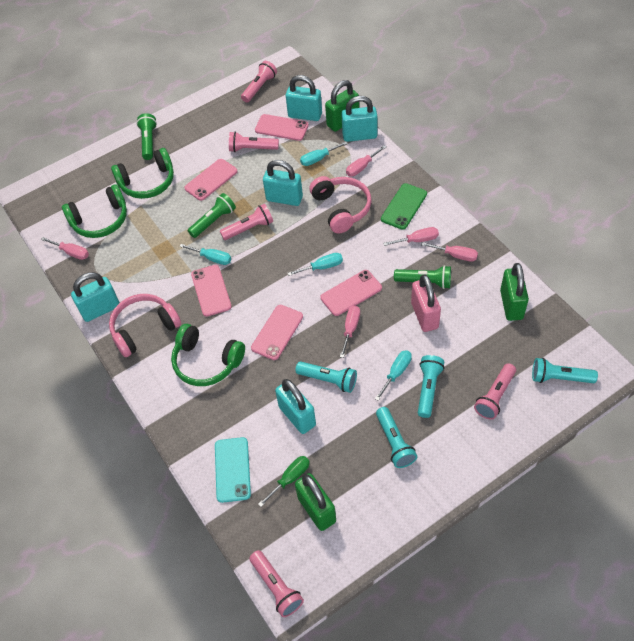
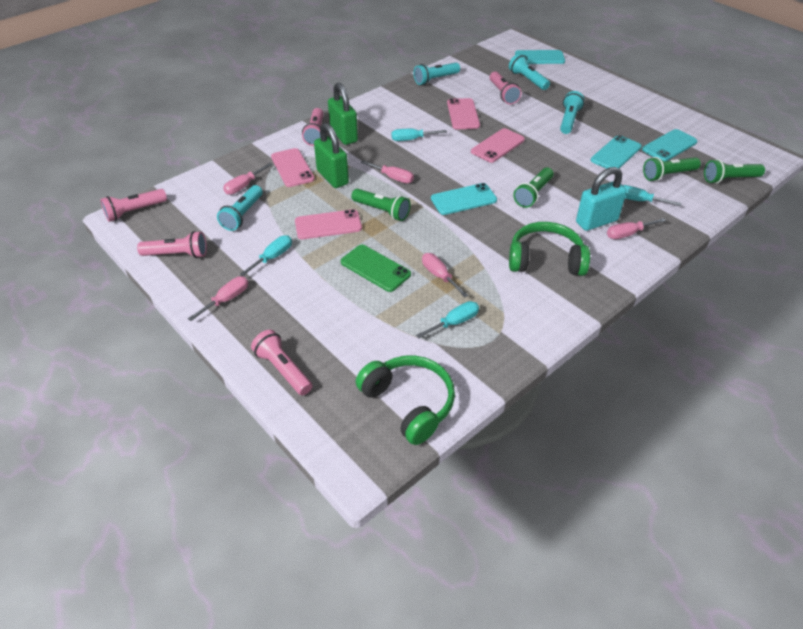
green flashlight: [137,113,157,160] [188,193,236,238] [394,265,451,289] = 3 -> [351,189,410,221] [513,167,554,208] [643,157,701,181] [704,159,765,184] = 4
green headphones: [62,184,127,238] [111,148,174,199] [171,324,245,386] = 3 -> [356,355,455,445] [509,222,590,276] = 2
green padlock: [295,473,336,531] [325,80,359,132] [500,263,529,321] = 3 -> [314,123,349,188] [328,83,358,145] = 2
green screwdriver: [258,456,310,507] = 1 -> none = 0
pink headphones: [109,294,181,357] [309,176,372,234] = 2 -> none = 0
pink padlock: [411,275,441,332] = 1 -> none = 0
pink phone: [184,159,238,201] [191,265,232,317] [251,305,303,360] [255,114,309,141] [320,270,382,316] = 5 -> [271,148,315,187] [295,209,362,239] [447,98,480,129] [471,128,525,163] = 4
turquoise padlock: [71,272,120,322] [263,160,303,206] [275,379,316,434] [286,75,322,121] [341,96,377,142] = 5 -> [576,167,627,231] = 1
turquoise phone: [215,437,251,503] = 1 -> [431,183,497,215] [515,50,565,64] [591,135,642,169] [642,129,698,161] = 4

